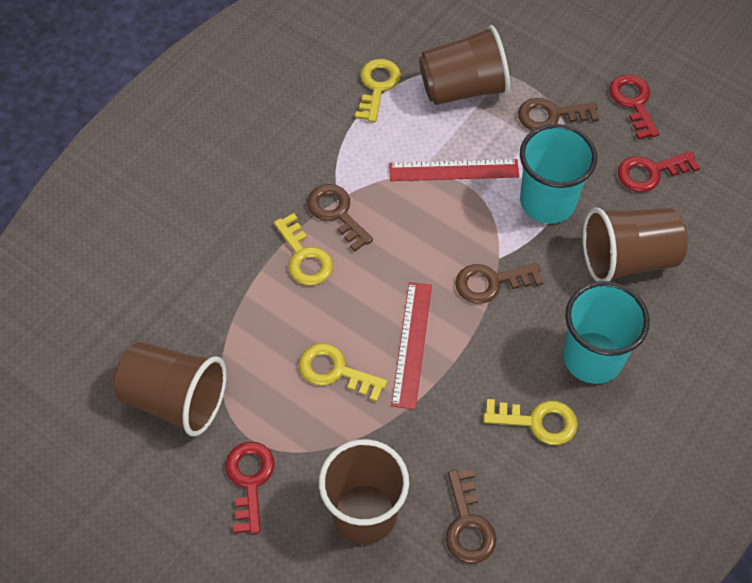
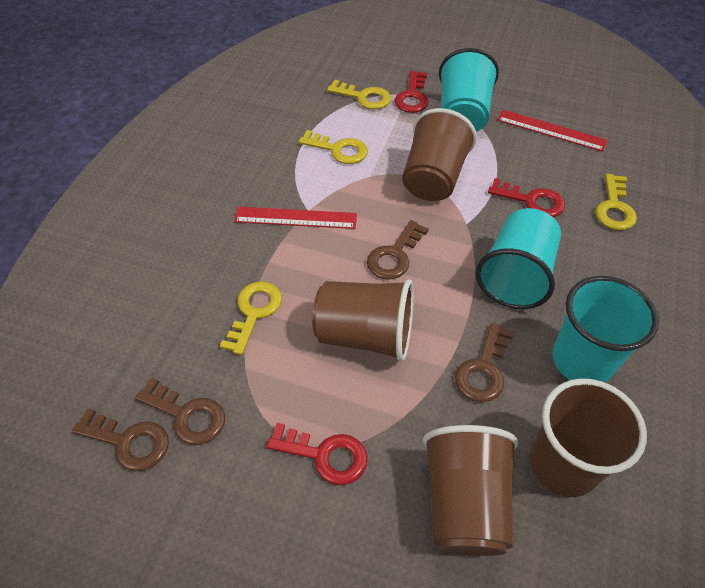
turquoise cup: [520,124,597,224] [563,281,650,384] = 2 -> [439,48,499,132] [476,208,561,309] [552,276,659,383] = 3

